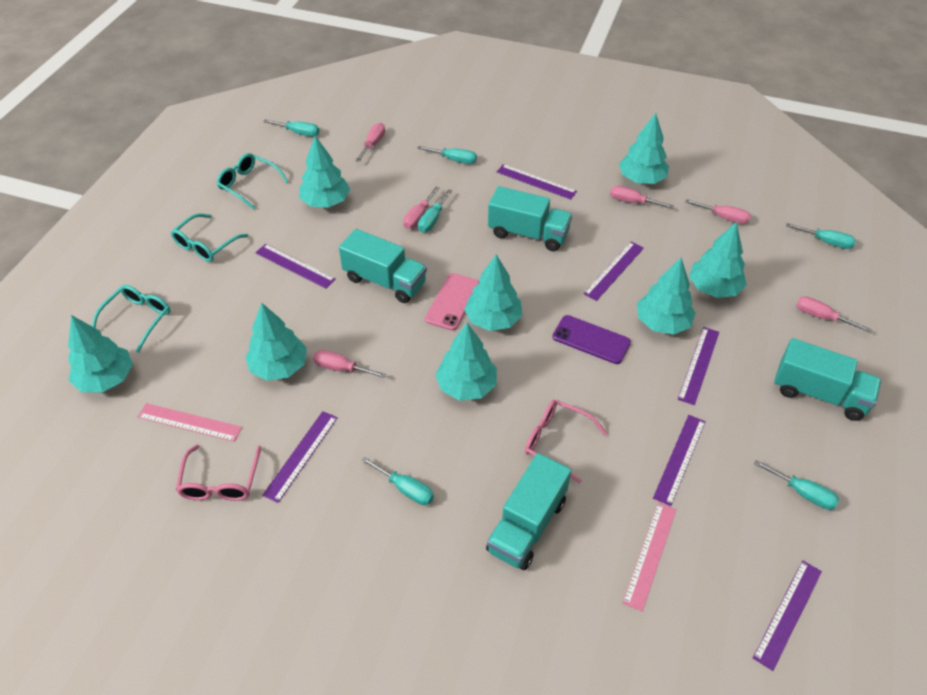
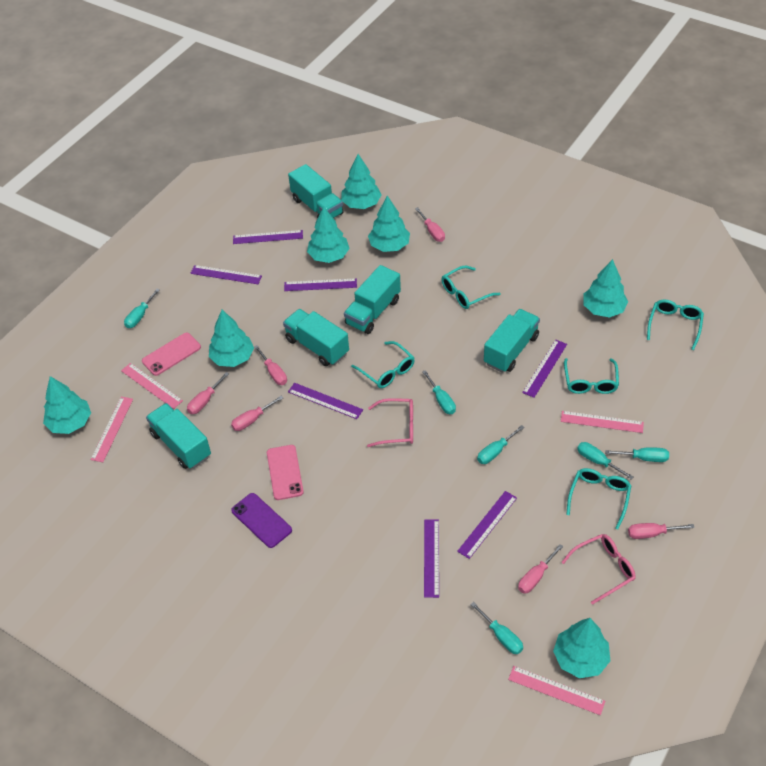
pink phone: [425,273,479,331] = 1 -> [142,333,201,376] [267,445,304,500] = 2
pink ruler: [138,403,242,442] [623,503,676,612] = 2 -> [91,397,133,462] [121,363,183,409] [508,666,605,715] [561,411,644,433] = 4
turquoise glasses: [92,285,170,353] [171,213,248,262] [216,153,289,210] = 3 -> [351,341,415,388] [441,266,501,309] [564,358,619,394] [566,468,632,529] [647,299,704,350] = 5
turquoise tree: [68,315,133,392] [245,303,307,381] [299,136,350,208] [435,323,497,401] [464,254,522,331] [619,113,669,184] [637,258,696,335] [689,222,747,298] = 8 -> [43,376,91,434] [209,310,254,367] [307,206,350,263] [341,154,382,209] [368,196,410,252] [553,618,610,678] [583,259,628,318] = 7
turquoise truck: [339,229,427,303] [486,453,571,570] [488,186,572,251] [774,338,882,421] = 4 -> [146,403,211,469] [283,309,349,366] [288,164,344,218] [344,265,401,334] [484,309,540,372] = 5

